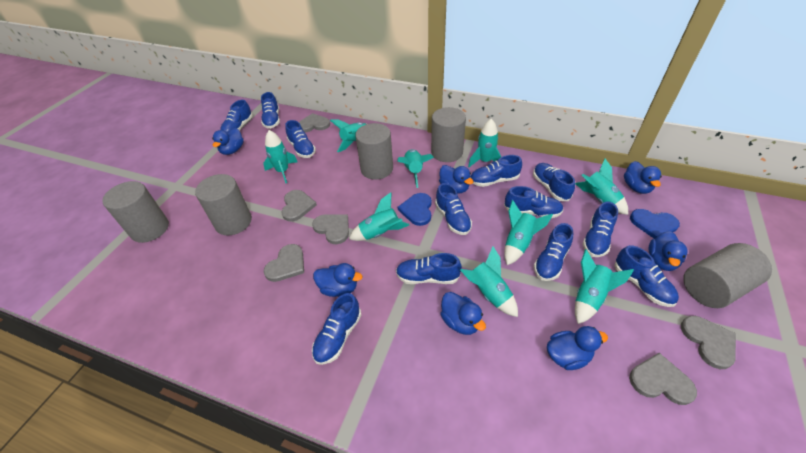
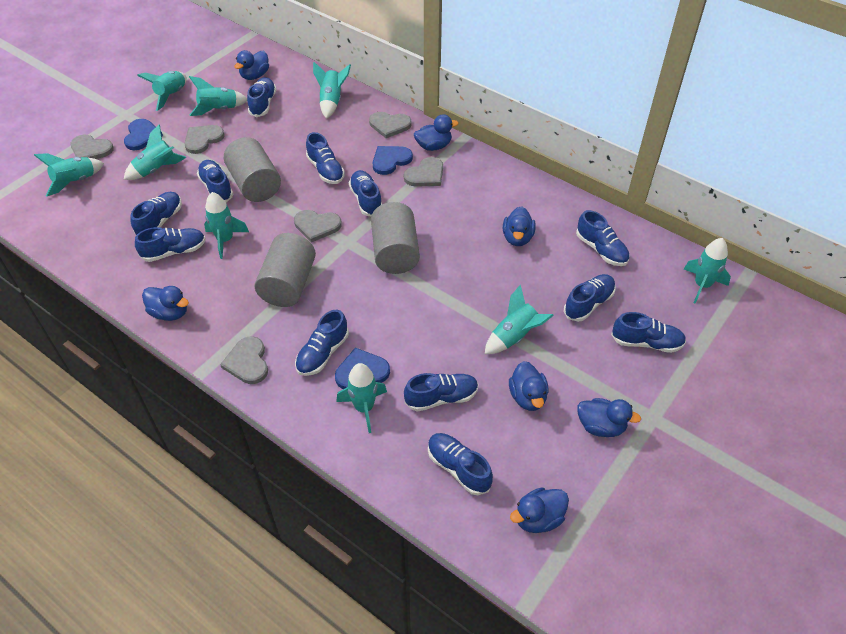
blue heart: [398,193,432,226] [630,209,680,239] = 2 -> [124,119,163,150] [335,348,390,389] [372,146,413,175] = 3
grey cylinder: [102,181,169,243] [195,174,252,235] [355,123,393,180] [431,107,466,162] [683,243,772,308] = 5 -> [224,137,281,202] [255,233,316,307] [371,202,420,274] = 3

